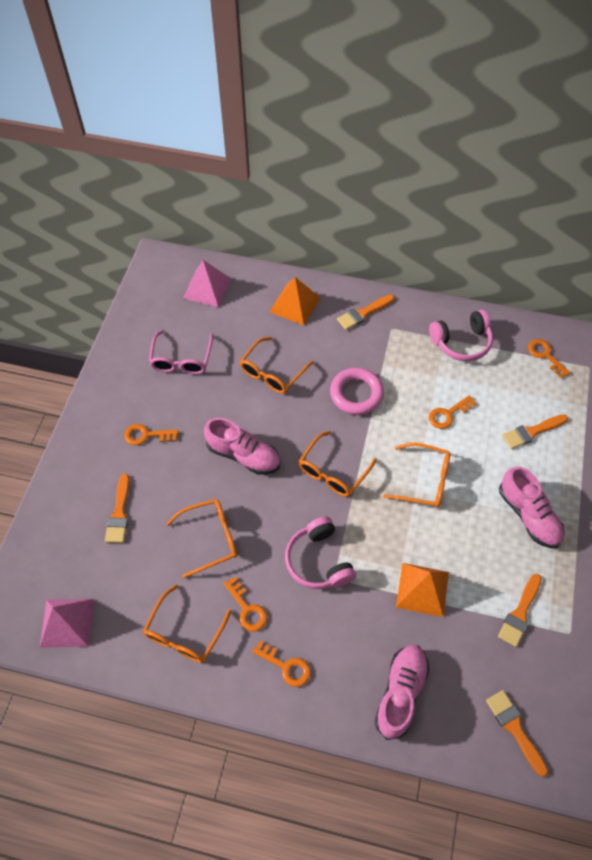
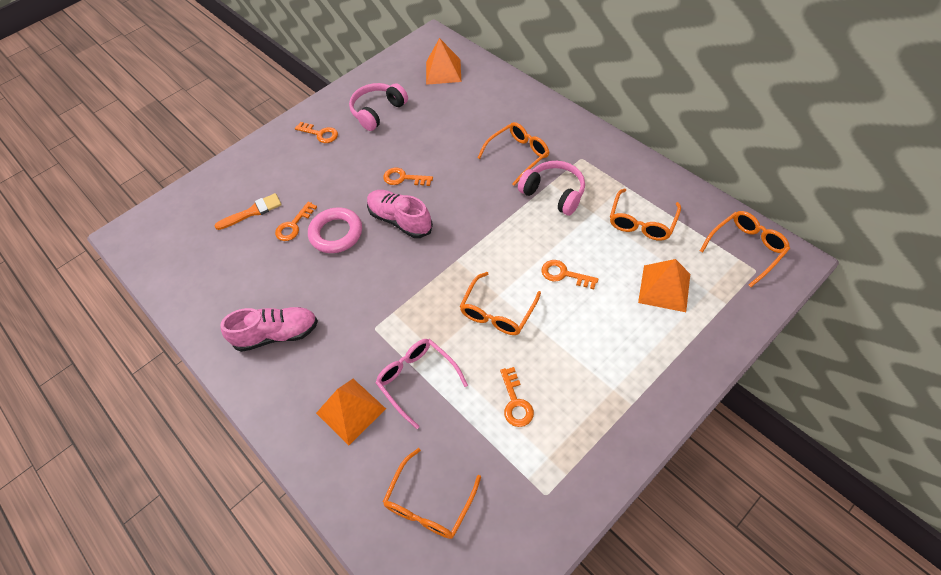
orange brush: [105,474,130,543] [337,294,394,330] [486,690,548,777] [498,574,541,647] [503,414,568,449] = 5 -> [214,193,282,230] = 1
orange pyramid: [269,277,320,326] [396,563,449,617] = 2 -> [316,379,386,445] [426,38,461,85] [638,259,690,312] = 3
pink pyramid: [40,599,94,648] [183,260,231,307] = 2 -> none = 0
pink shoe: [204,418,281,475] [374,645,430,740] [499,466,564,548] = 3 -> [220,307,318,352] [367,190,433,238] = 2

